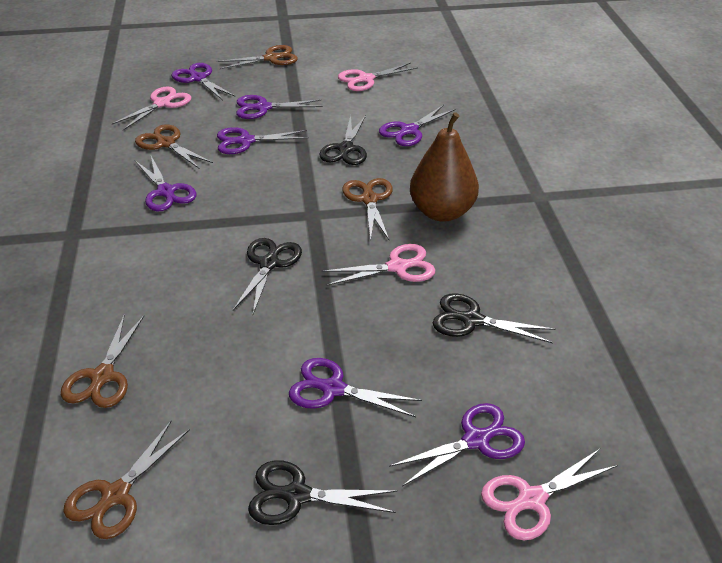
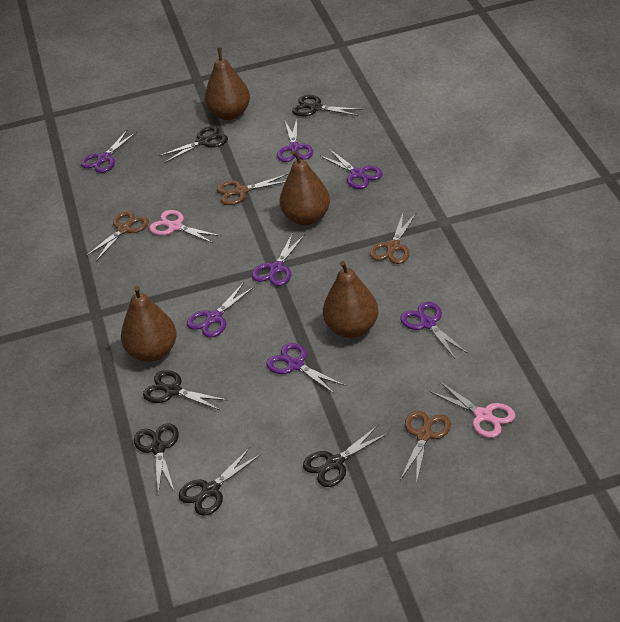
black scissors: [233,238,302,314] [248,460,397,525] [319,115,367,165] [432,293,556,343] = 4 -> [134,423,179,495] [143,370,227,411] [159,126,228,163] [179,447,261,516] [292,95,362,116] [303,425,389,487] = 6
brown pear: [410,112,479,222] = 1 -> [121,286,177,362] [205,47,250,120] [280,150,330,225] [323,261,379,338] = 4
brown scissors: [61,314,144,408] [63,420,190,539] [135,124,213,169] [217,45,298,69] [342,178,393,241] = 5 -> [85,211,149,261] [217,174,288,205] [370,213,416,264] [400,411,451,485] = 4
pink scissors: [112,87,191,130] [322,244,435,286] [338,63,418,91] [481,449,618,540] = 4 -> [149,210,221,244] [430,381,516,438] = 2

